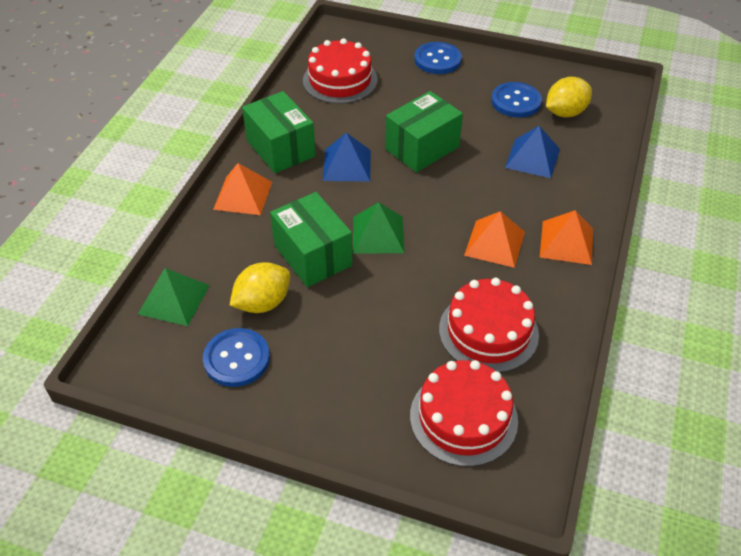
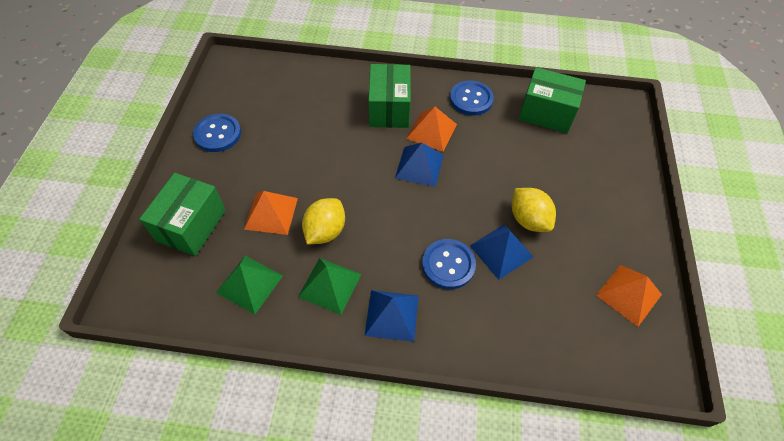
blue pyramid: [323,133,371,182] [505,126,560,178] = 2 -> [364,290,419,342] [395,143,444,187] [470,225,533,280] = 3
red cake: [303,38,378,104] [410,360,518,467] [439,278,539,373] = 3 -> none = 0

